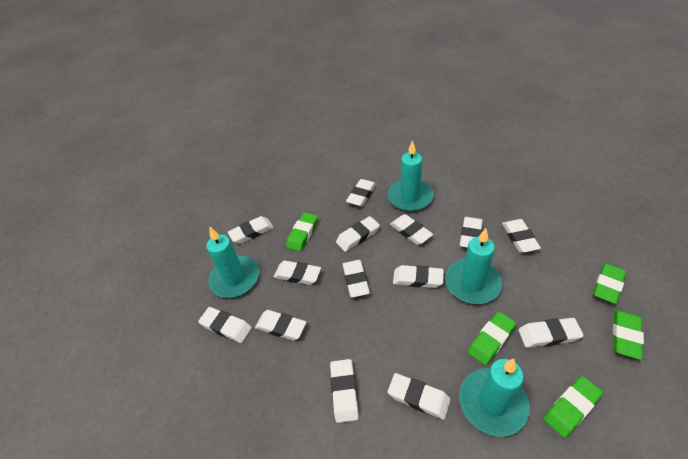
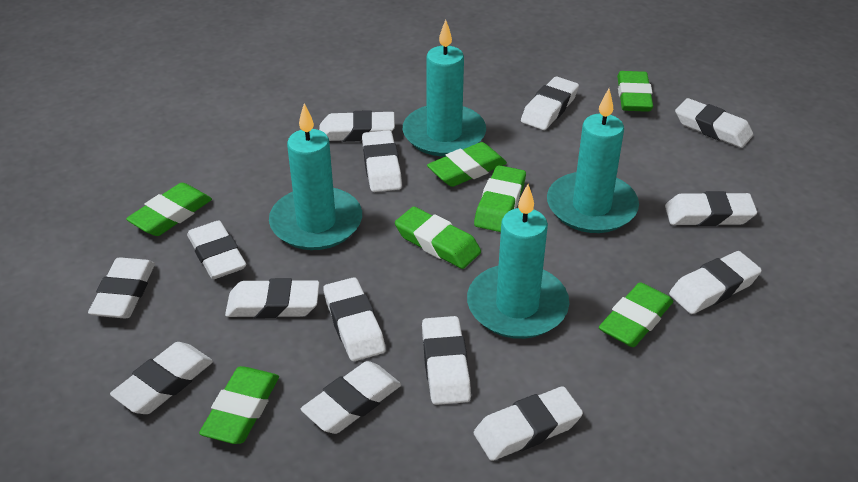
green eraser: [286,212,318,252] [468,312,516,365] [543,376,603,438] [593,263,626,304] [613,310,644,360] = 5 -> [126,183,212,236] [199,366,279,444] [395,207,481,269] [427,142,507,187] [474,165,526,232] [599,282,673,347] [617,71,653,112] = 7

